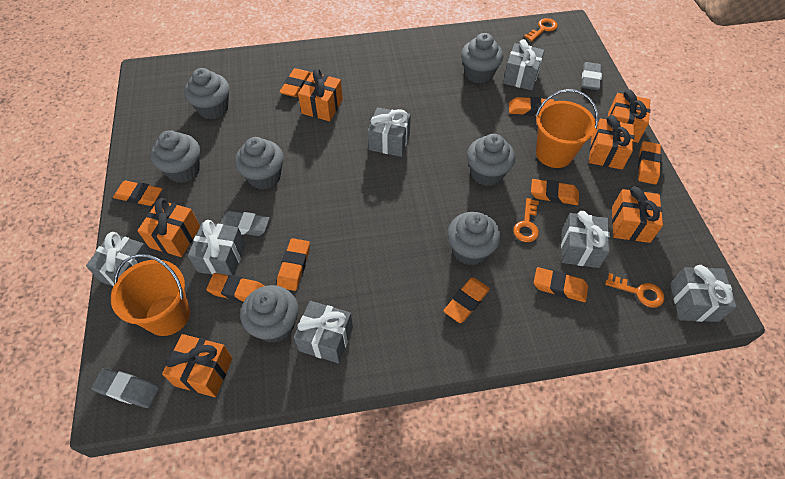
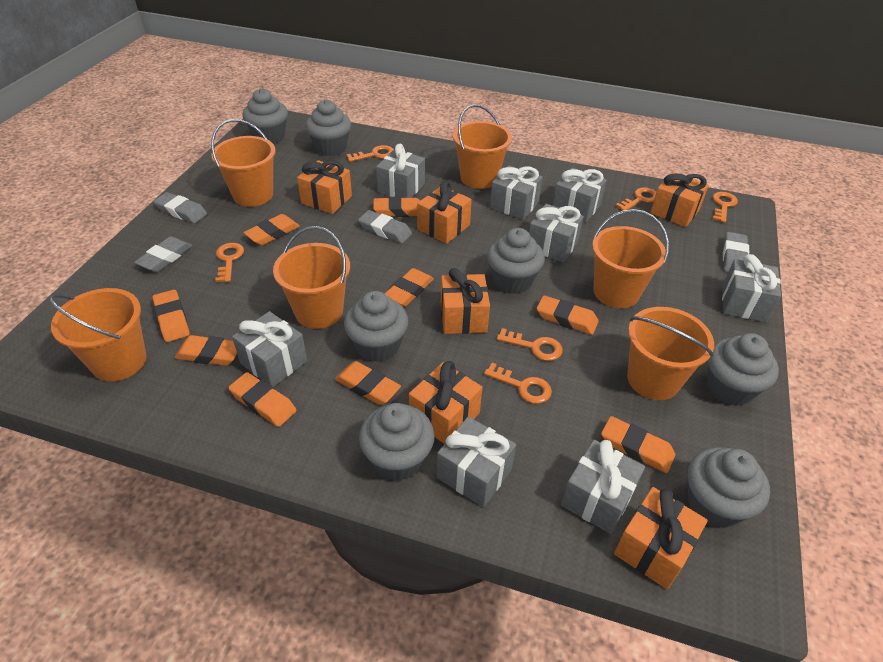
grey eraser: [91,368,159,408] [220,211,270,236] [582,62,602,90] = 3 -> [134,236,192,272] [153,192,207,223] [358,210,412,244] [723,232,749,272] = 4
grey gift: [86,232,153,286] [188,220,246,275] [294,301,353,363] [368,107,411,157] [503,39,545,90] [561,210,610,268] [670,265,737,322] = 7 -> [232,311,307,387] [376,144,425,198] [437,416,516,507] [490,166,543,220] [529,204,584,263] [552,168,607,222] [561,440,645,534] [722,254,781,322] = 8
orange bucket: [111,254,190,336] [536,89,598,168] = 2 -> [49,288,147,381] [211,119,276,207] [273,226,350,329] [453,104,512,189] [592,209,669,308] [627,307,714,400] = 6
orange key: [513,198,539,242] [524,18,558,41] [605,273,664,307] = 3 -> [215,243,244,282] [346,145,394,162] [484,363,552,404] [497,328,563,361] [615,188,656,211] [712,192,738,223] = 6

